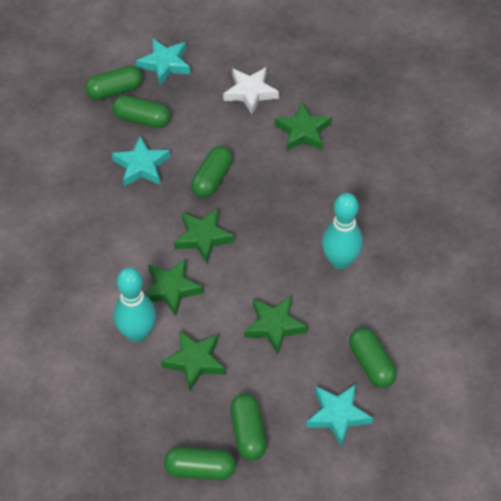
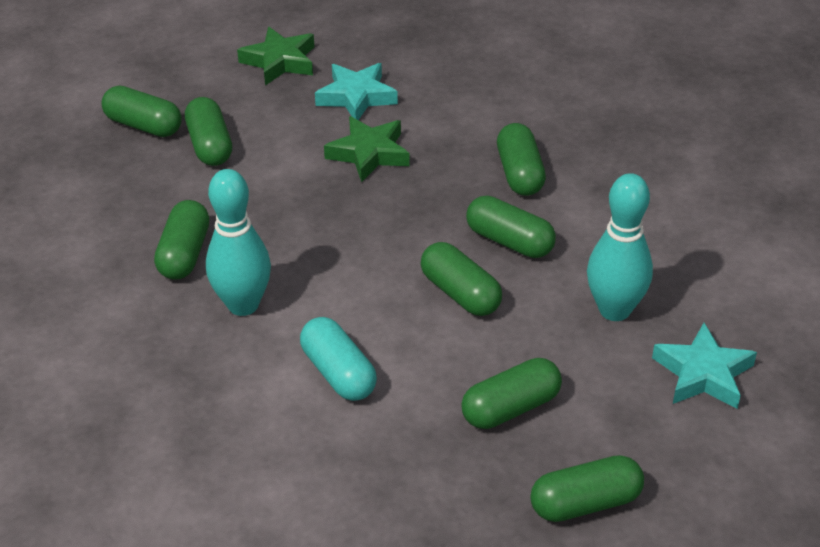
green capsule: [85,66,143,100] [112,95,171,128] [164,447,236,480] [191,146,233,198] [230,394,267,460] [349,328,397,388] = 6 -> [101,86,182,137] [154,200,209,280] [185,97,232,166] [421,242,502,316] [461,358,562,429] [466,195,556,258] [497,123,546,196] [530,455,644,522] = 8
green star: [144,259,203,316] [161,330,225,391] [174,209,234,263] [244,296,308,354] [275,103,331,151] = 5 -> [237,27,315,85] [324,116,410,182] = 2
turquoise capsule: none = 0 -> [300,317,377,401] = 1
turquoise star: [112,136,170,187] [136,39,190,85] [306,384,373,447] = 3 -> [315,63,398,120] [652,323,757,409] = 2
white star: [223,67,279,115] = 1 -> none = 0

